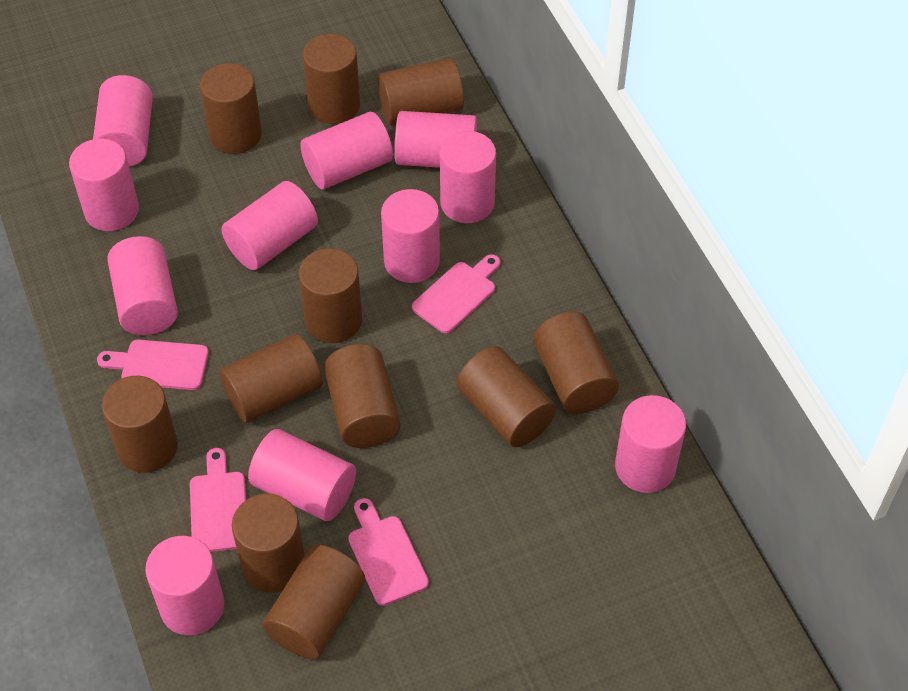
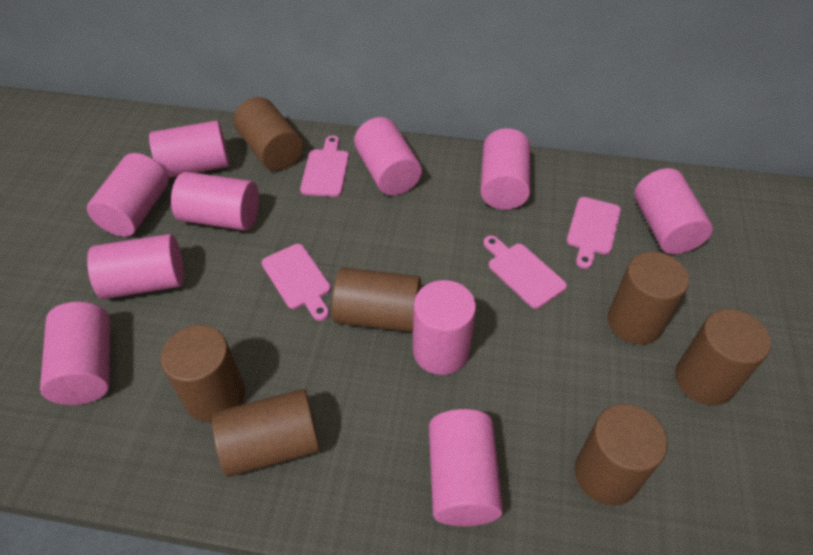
brown cylinder: [102,375,178,473] [200,63,262,154] [219,334,323,423] [232,494,305,593] [263,545,365,659] [299,248,362,343] [303,34,360,124] [324,344,400,448] [377,58,464,125] [457,346,556,447] [533,311,619,414] = 11 -> [160,325,245,423] [212,389,320,477] [234,97,303,171] [332,268,421,332] [575,404,668,506] [608,251,689,345] [675,309,771,406] = 7
pink cylinder: [69,139,139,231] [93,75,153,166] [107,236,178,335] [145,536,224,635] [221,181,318,270] [248,429,356,521] [300,112,393,189] [381,189,440,283] [395,111,477,168] [440,131,496,223] [615,395,686,493] = 11 -> [40,302,110,405] [87,153,169,237] [87,234,184,299] [149,121,229,178] [171,172,259,231] [354,117,422,195] [413,280,476,375] [429,409,503,526] [480,128,530,210] [634,168,713,254] = 10

